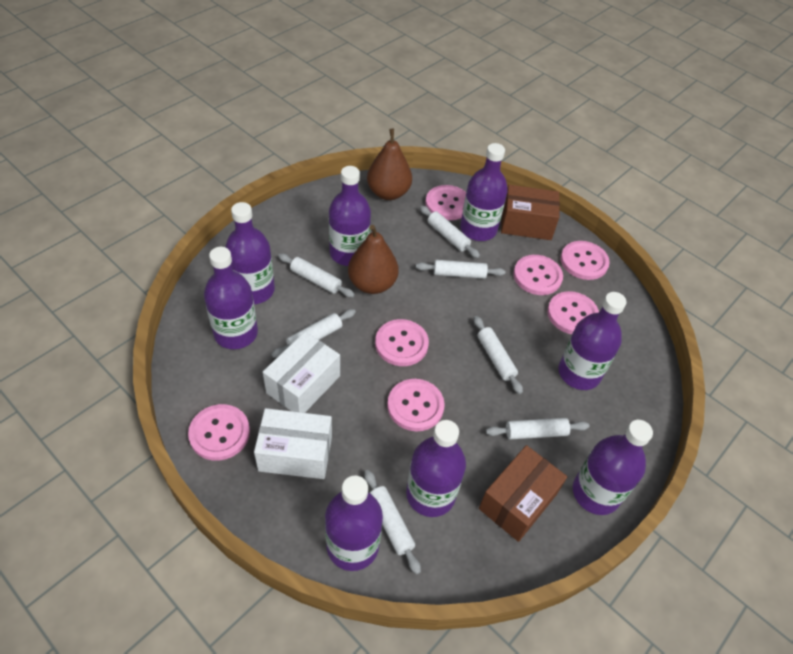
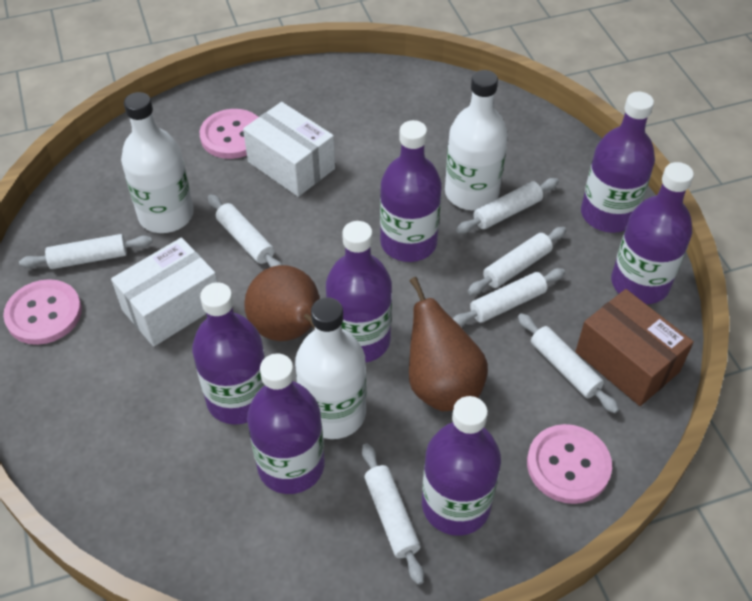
brown box: [479,445,567,542] [501,185,560,240] = 2 -> [575,289,694,406] = 1
pink button: [188,404,250,461] [375,319,429,366] [387,379,445,431] [426,185,466,220] [513,255,563,295] [547,291,599,334] [560,241,610,280] = 7 -> [3,279,82,345] [199,109,259,159] [527,424,612,504] = 3
purple bottle: [204,247,258,349] [225,202,275,304] [325,476,383,571] [329,166,371,266] [406,420,466,517] [460,143,508,241] [558,292,626,390] [573,420,653,515] = 8 -> [192,282,265,425] [247,353,325,494] [326,221,392,363] [380,120,442,262] [422,396,501,536] [581,92,655,233] [611,162,694,304] = 7
white bottle: none = 0 -> [121,92,194,233] [295,297,367,439] [445,70,508,210] = 3

